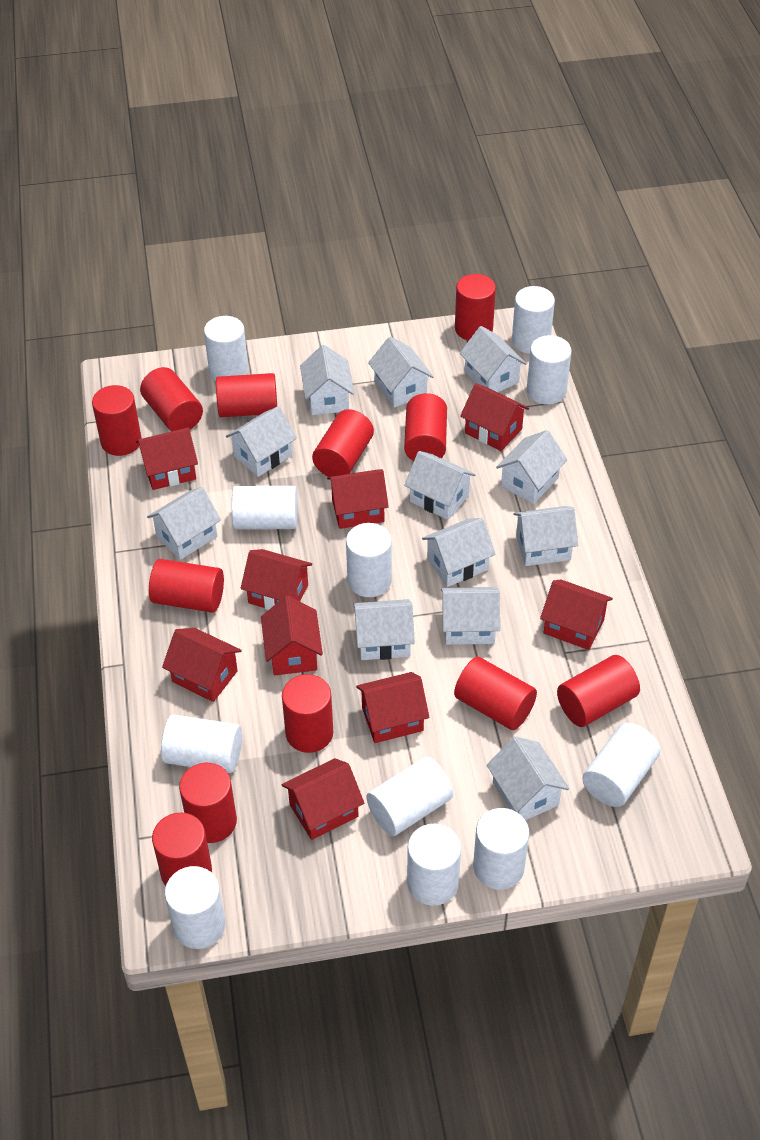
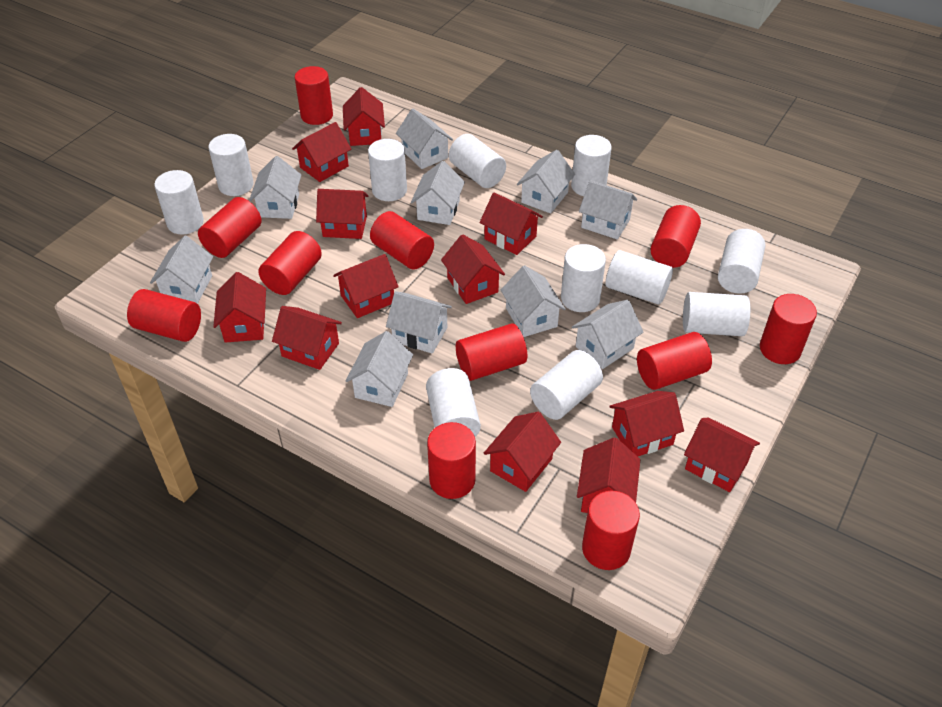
red cylinder: [92,385,142,456] [140,367,203,431] [149,559,224,613] [152,813,212,886] [179,763,237,843] [216,373,277,417] [282,674,333,753] [312,409,374,477] [404,393,447,461] [454,657,537,730] [455,274,496,341] [557,655,640,727] = 12 -> [127,289,201,342] [198,197,261,258] [258,231,322,295] [295,66,333,125] [370,211,434,270] [427,422,476,499] [456,323,527,381] [582,491,640,570] [637,332,712,390] [650,205,701,268] [760,294,817,364] = 11
red house: [136,428,198,490] [162,628,242,702] [241,549,312,610] [261,596,323,675] [282,758,364,840] [327,469,389,529] [356,672,429,743] [460,383,529,451] [540,580,613,650] = 9 -> [213,272,266,343] [272,306,342,370] [292,122,351,182] [316,189,368,239] [333,254,398,318] [343,87,385,146] [441,234,505,304] [480,192,543,255] [484,412,561,492] [577,437,640,513] [609,391,684,456] [684,418,760,492] = 12
white house: [147,487,221,560] [226,406,297,477] [300,345,354,415] [353,599,415,660] [368,336,434,408] [404,451,476,520] [422,518,495,587] [441,587,500,645] [460,326,527,392] [487,737,569,820] [496,430,567,504] [513,506,578,566] = 12 -> [150,236,213,304] [249,156,301,219] [346,331,413,407] [386,291,452,354] [396,109,453,169] [411,161,465,225] [501,265,566,337] [517,150,575,213] [572,300,644,369] [579,180,637,240] = 10

